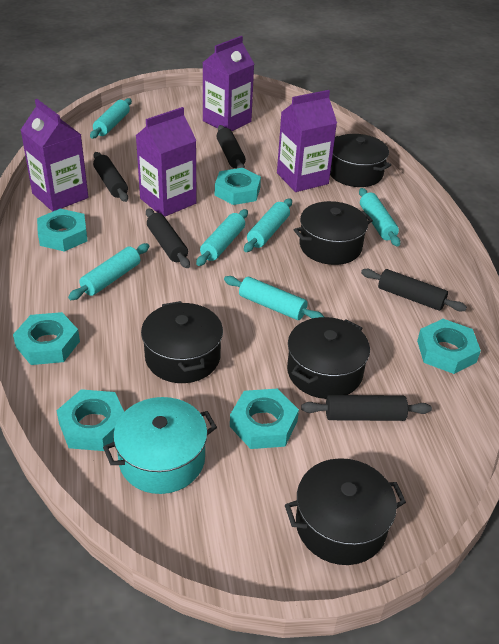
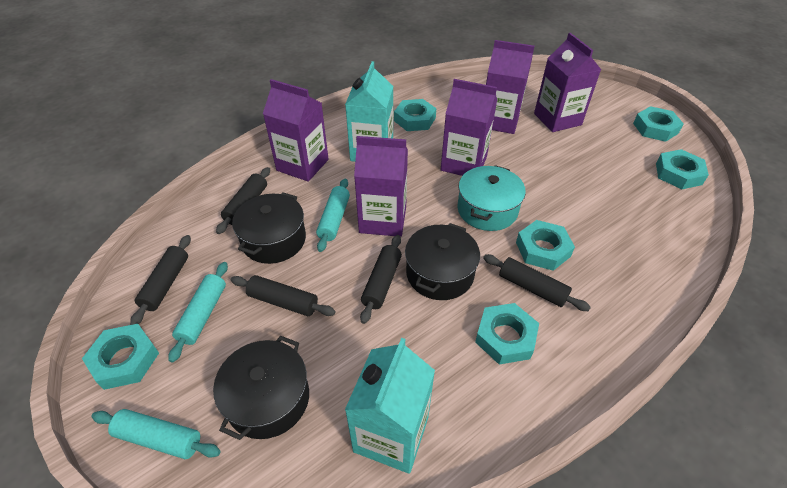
black pot: [141,301,223,383] [285,458,406,565] [287,317,370,399] [294,201,373,265] [330,134,391,187] = 5 -> [213,336,309,440] [232,192,306,264] [405,223,480,300] = 3
purple carton: [21,99,88,212] [136,107,197,217] [203,36,254,131] [277,90,337,192] = 4 -> [263,79,329,182] [354,136,408,237] [441,79,497,176] [486,40,534,134] [534,33,601,132] = 5
turquoise carton: none = 0 -> [345,61,393,162] [345,338,435,474] = 2
turquoise rolling pin: [68,243,149,300] [90,98,132,138] [196,209,248,266] [224,276,324,320] [244,199,292,252] [359,188,400,247] = 6 -> [91,409,221,459] [168,262,228,363] [316,178,350,252] = 3

